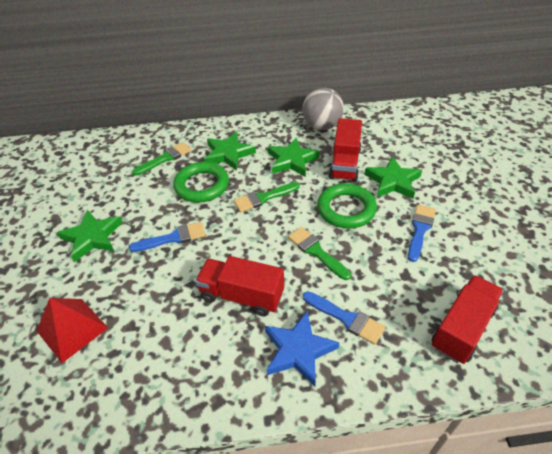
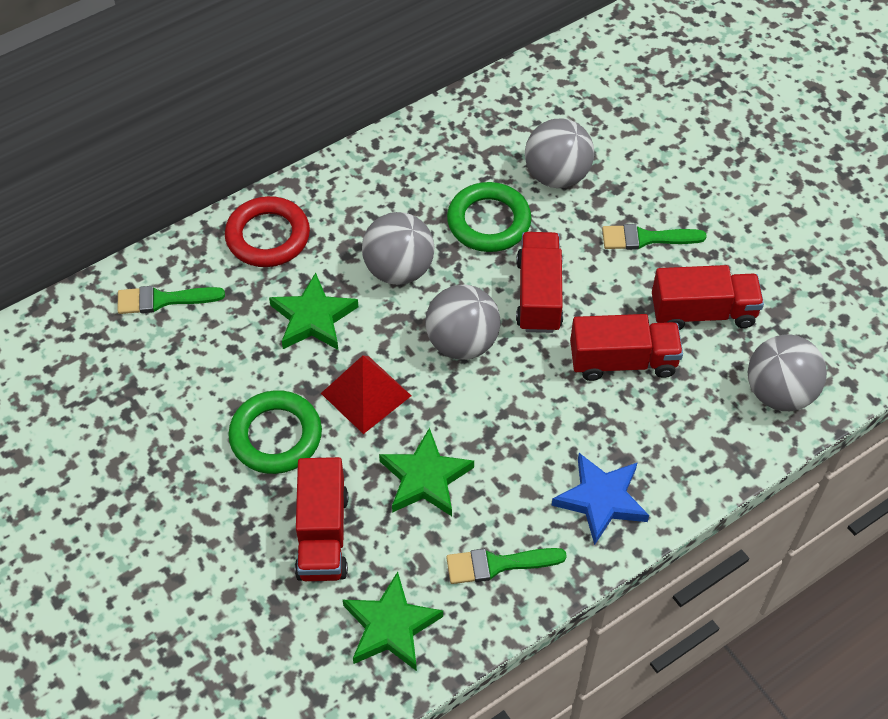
blue brush: [129,222,206,252] [303,291,385,345] [408,204,436,262] = 3 -> none = 0
green star: [57,210,122,262] [205,132,256,171] [268,138,320,177] [364,156,422,199] = 4 -> [269,273,358,350] [343,572,443,671] [379,427,474,516] = 3
grey ball: [303,88,344,130] = 1 -> [362,212,434,285] [425,285,501,360] [525,118,594,188] [748,335,827,411] = 4
red ring: none = 0 -> [225,196,310,267] = 1
red truck: [195,256,284,317] [329,118,362,182] [432,275,504,364] = 3 -> [295,457,348,581] [516,232,563,333] [570,314,683,381] [652,265,764,330] = 4

